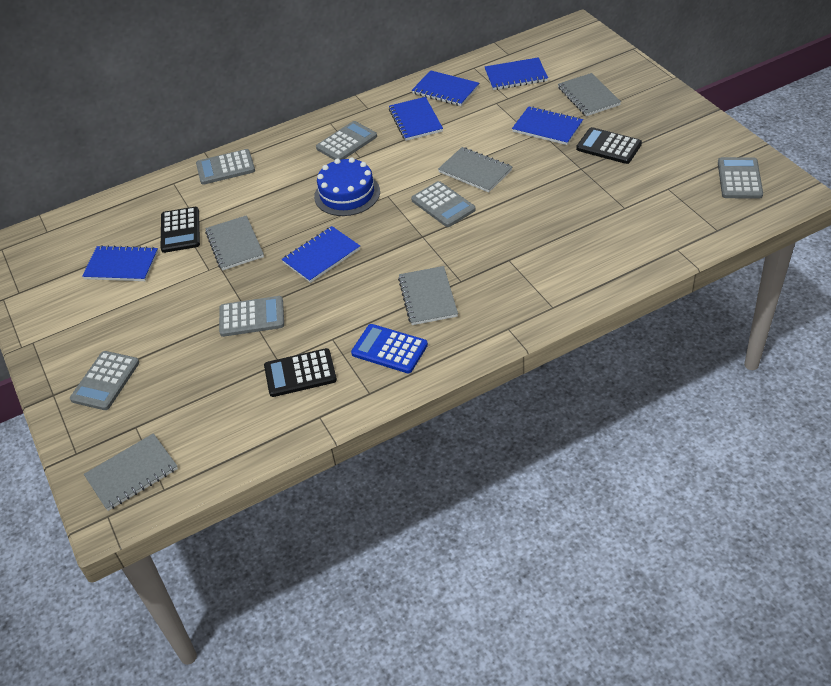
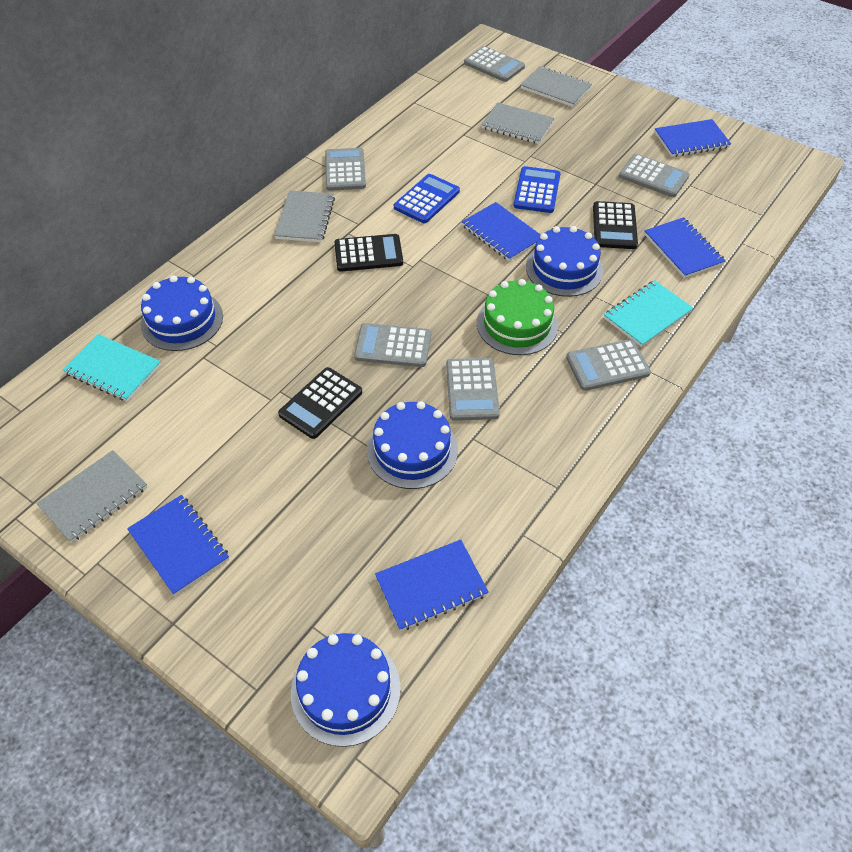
blue cake: [314,157,380,216] = 1 -> [141,275,223,351] [291,633,401,747] [367,401,458,489] [526,226,603,297] = 4
blue calculator: [351,324,428,373] = 1 -> [394,174,460,223] [513,166,561,213] = 2
blue notebook: [82,245,158,281] [282,226,360,283] [389,97,443,141] [412,70,479,106] [485,57,548,90] [512,106,583,145] = 6 -> [127,495,229,596] [375,540,489,631] [462,202,541,261] [644,217,726,278] [655,119,731,157] = 5
green cake: none = 0 -> [477,279,558,355] = 1
grey notebook: [84,433,178,511] [205,215,264,271] [398,266,458,325] [438,147,512,192] [558,73,621,116] = 5 -> [36,450,147,543] [274,190,335,242] [481,102,555,144] [521,66,592,107] = 4
turquoise notebook: none = 0 -> [63,334,161,402] [604,280,693,347] = 2

